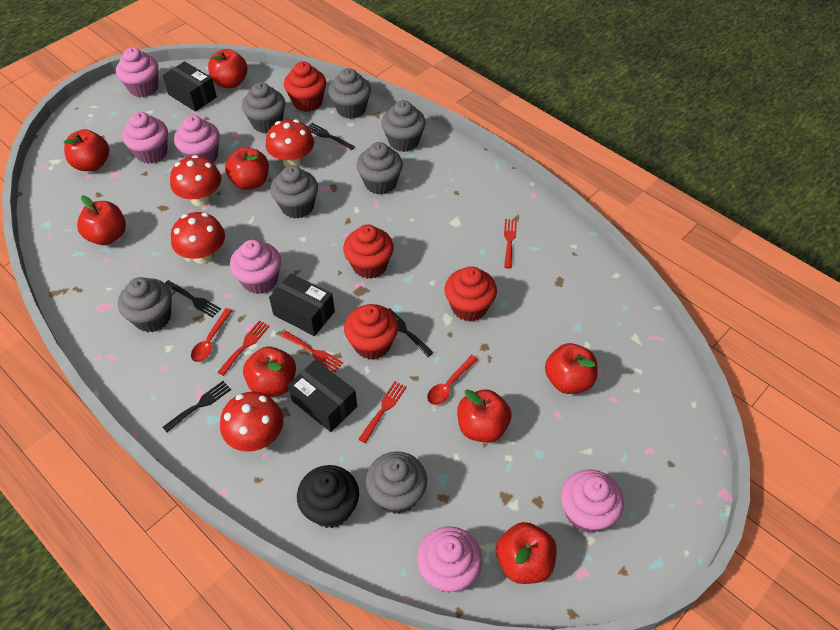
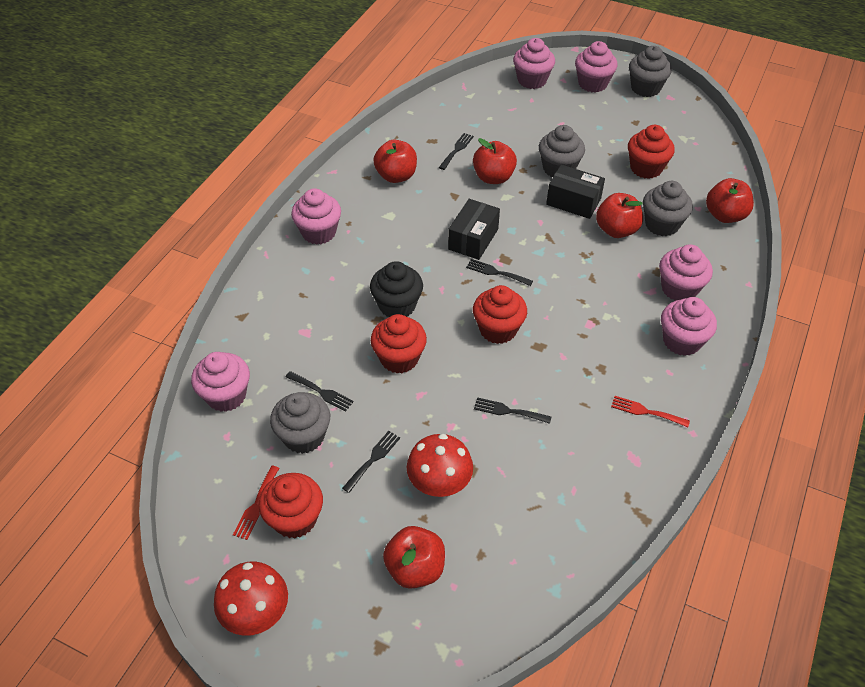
black box: [163,61,217,112] [269,273,335,336] [288,360,357,432] = 3 -> [448,199,500,260] [546,165,605,219] = 2
black fork: [162,381,231,432] [165,280,221,318] [307,123,355,150] [389,308,433,357] = 4 -> [286,371,354,412] [342,431,400,493] [439,133,474,170] [466,259,533,286] [474,397,551,424] = 5
grey cupcake: [118,277,172,332] [242,82,286,133] [271,166,318,218] [328,68,371,119] [356,142,403,195] [366,451,427,514] [381,100,426,152] = 7 -> [270,392,330,454] [539,125,585,177] [629,46,672,97] [643,181,693,236] = 4
red apple: [64,129,109,171] [77,196,126,245] [208,49,248,88] [225,147,269,190] [243,347,296,397] [457,389,511,443] [496,522,557,584] [545,343,597,394] = 8 -> [373,140,417,183] [383,526,445,589] [473,138,517,184] [596,193,643,238] [706,178,754,223] = 5
red fork: [217,321,270,376] [281,331,343,372] [358,381,407,443] [504,219,517,269] = 4 -> [233,466,280,540] [611,396,690,427] = 2
red mushroom: [170,155,221,206] [171,212,225,264] [220,392,283,452] [266,119,314,167] = 4 -> [214,561,288,636] [407,434,473,497] = 2
red spoon: [191,308,233,362] [427,355,478,405] = 2 -> none = 0

